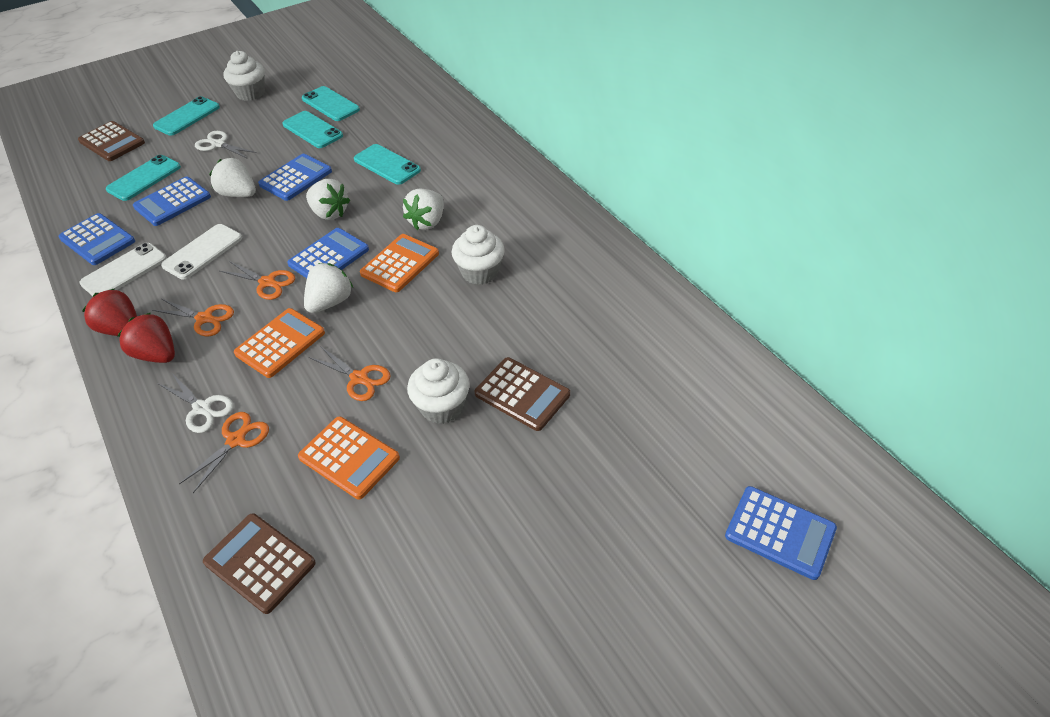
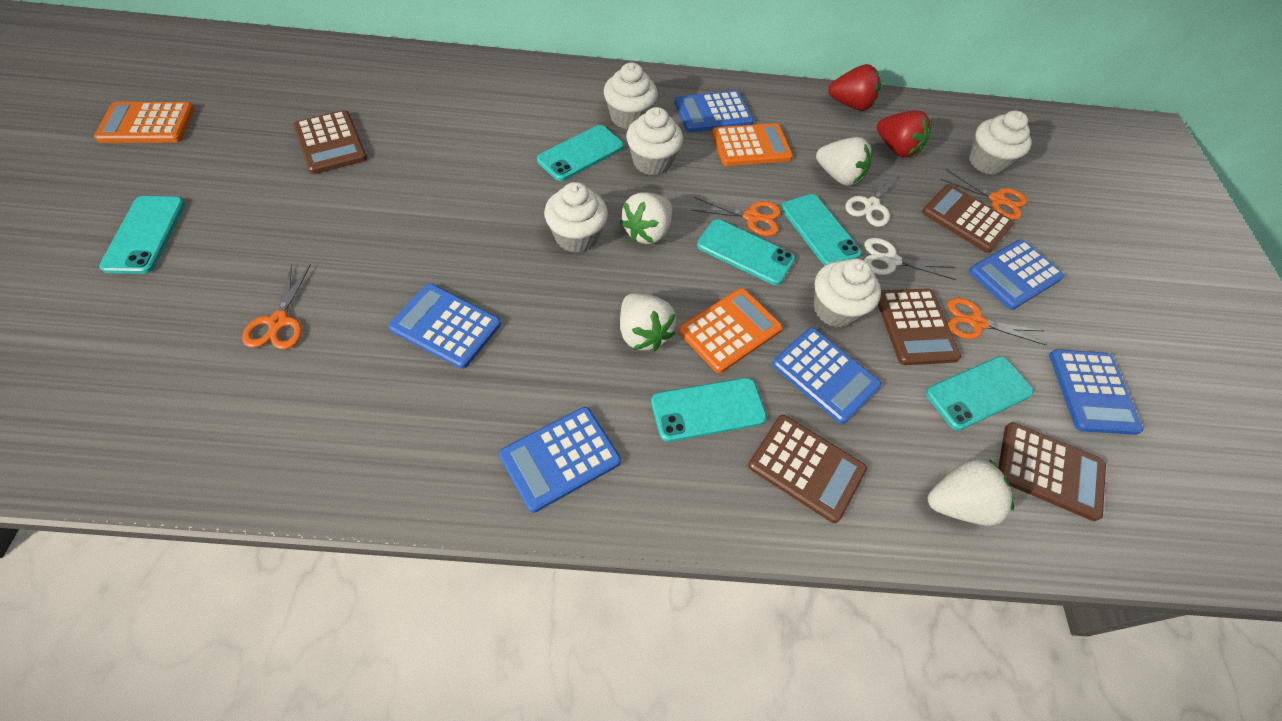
blue calculator: [59,213,135,265] [133,176,211,226] [258,154,332,201] [287,228,369,278] [725,486,837,580] = 5 -> [388,284,501,369] [499,407,621,513] [674,90,754,133] [772,328,881,424] [969,239,1064,310] [1049,349,1143,435] = 6
brown calculator: [78,121,145,161] [203,513,316,614] [474,357,570,431] = 3 -> [293,110,367,174] [748,415,867,523] [878,289,961,365] [922,184,1014,253] [998,422,1106,521] = 5
turquoise phone: [106,155,181,201] [153,96,220,136] [282,111,343,148] [302,86,360,121] [354,144,421,185] = 5 -> [99,196,185,274] [537,125,624,181] [651,378,767,442] [697,219,795,285] [781,194,861,266] [926,356,1033,431] = 6
white cupcake: [223,51,265,101] [407,358,470,424] [452,225,505,285] = 3 -> [544,182,608,253] [604,63,658,129] [626,107,683,175] [814,258,881,328] [969,110,1032,175] = 5
white phone: [79,243,167,296] [161,224,242,279] = 2 -> none = 0

